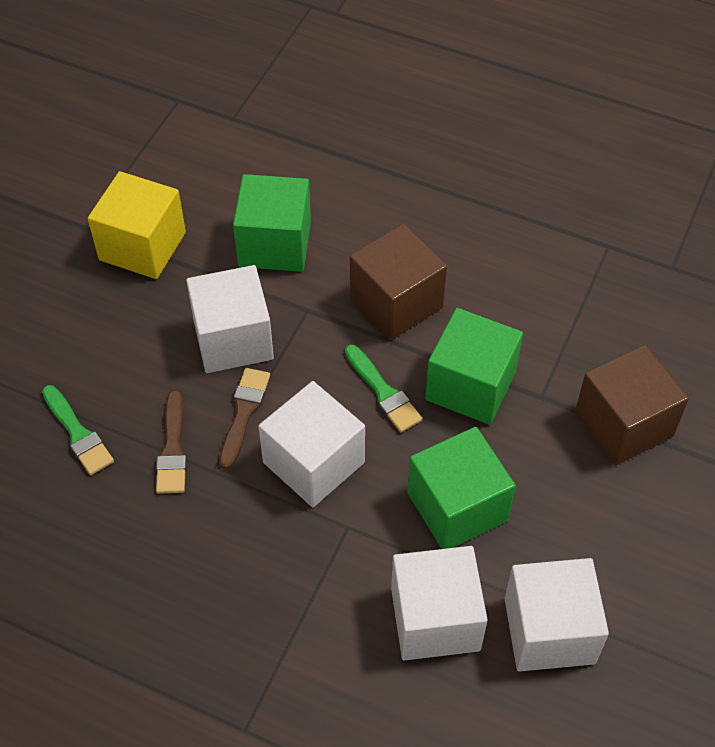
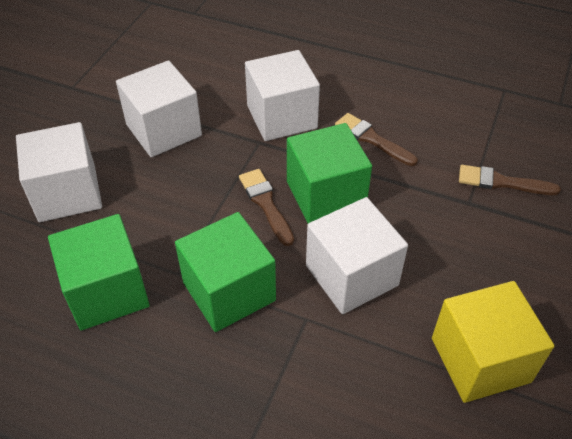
brown brush: [156,391,187,494] [219,368,270,469] = 2 -> [239,169,294,246] [335,113,418,166] [459,165,561,195] = 3
brown cube: [350,224,447,340] [575,345,689,465] = 2 -> none = 0
green brush: [42,385,114,475] [345,344,422,432] = 2 -> none = 0

